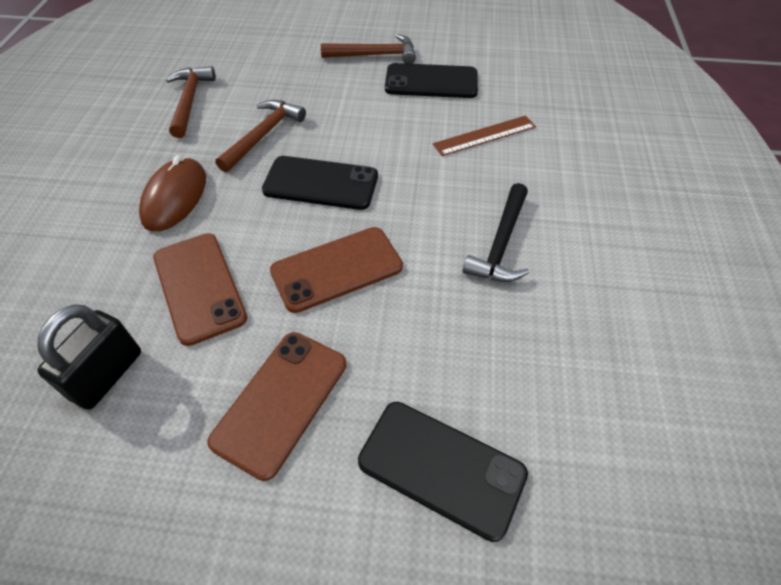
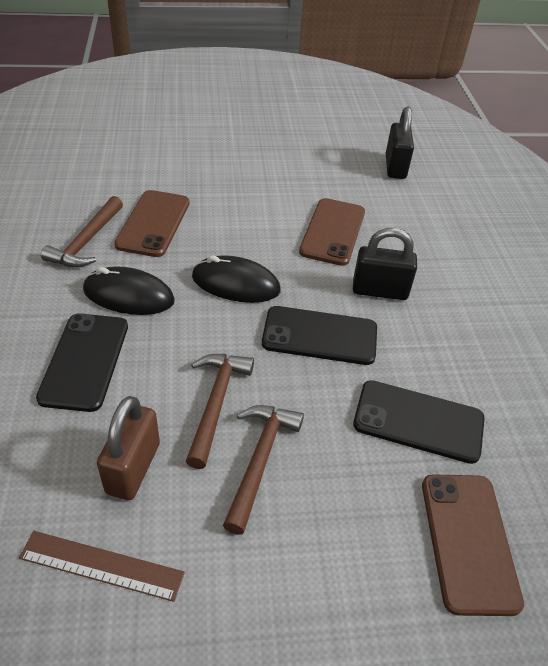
black hammer: [463,183,529,282] = 1 -> none = 0
black mouse: none = 0 -> [83,266,175,315] [192,255,281,303] = 2
black padlock: [37,304,141,410] = 1 -> [353,228,417,300] [386,106,414,179] = 2
brown mouse: [139,155,206,231] = 1 -> none = 0
brown padlock: none = 0 -> [97,396,160,500] = 1

